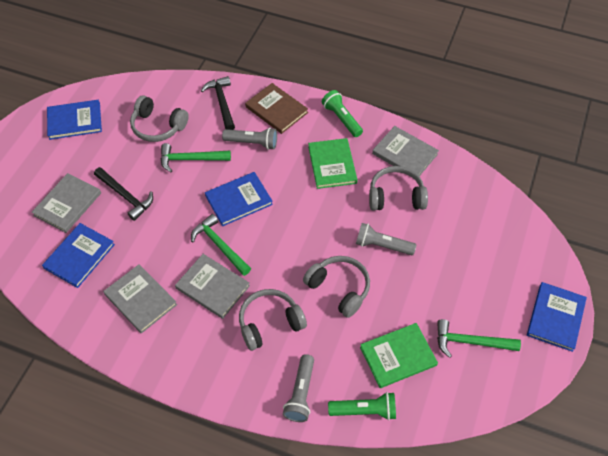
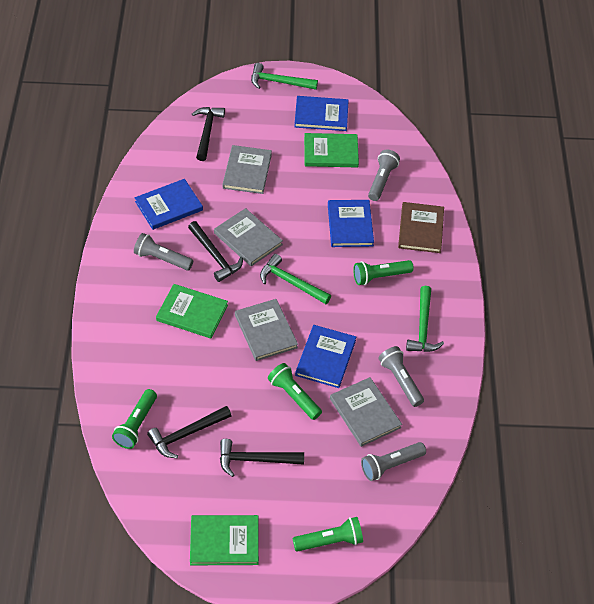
black hammer: [94,167,153,221] [201,76,235,130] = 2 -> [147,406,232,458] [188,221,243,282] [192,107,225,161] [220,439,304,477] = 4
green book: [308,138,357,189] [360,323,438,388] = 2 -> [156,284,228,338] [190,515,259,565] [304,133,359,167] = 3
green flashlight: [322,90,363,137] [328,392,396,420] = 2 -> [112,389,157,449] [268,363,322,420] [293,517,363,552] [353,260,414,285] = 4
grey flashlight: [222,128,277,150] [283,354,314,422] [356,223,417,255] = 3 -> [134,233,193,271] [361,442,426,481] [368,149,400,201] [379,346,424,407] = 4
grey headphones: [130,95,189,142] [239,289,307,351] [303,256,370,318] [369,166,428,210] = 4 -> none = 0

